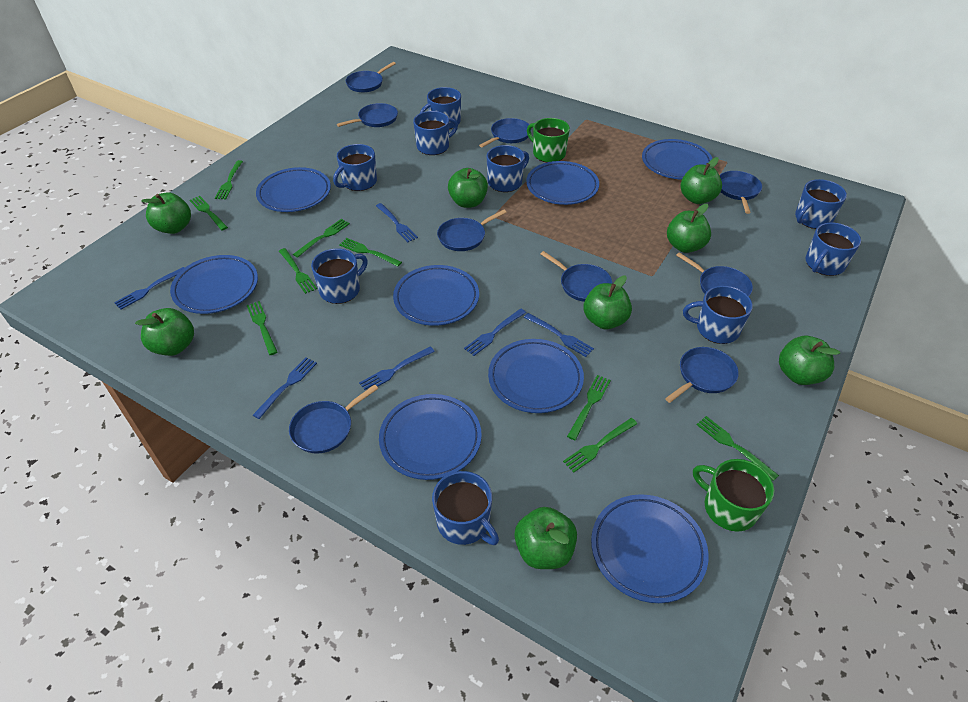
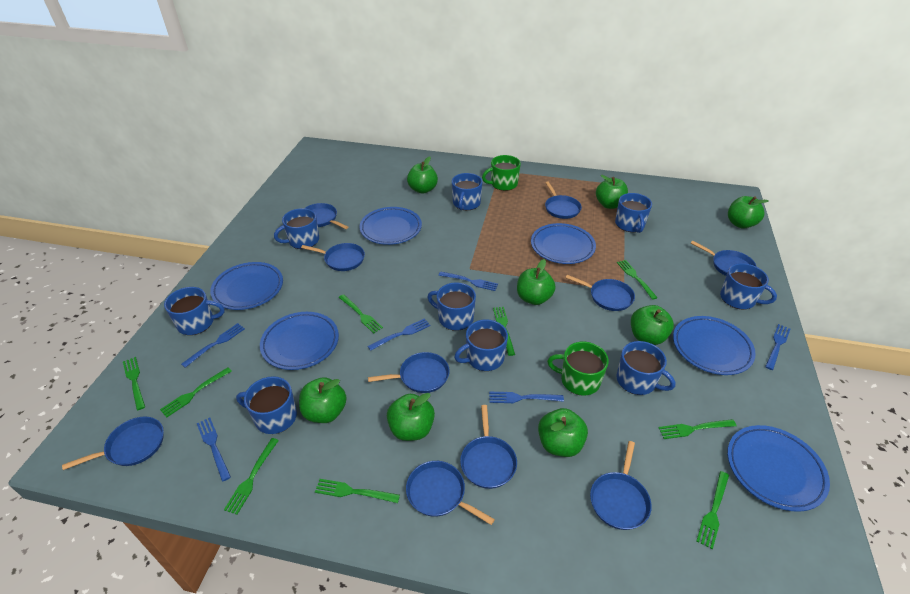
blue pan: [289,384,378,453] [337,103,398,127] [346,62,396,92] [437,209,507,251] [479,118,529,148] [541,251,612,302] [665,347,739,403] [676,252,753,296] [719,171,762,214] = 9 -> [62,417,164,470] [301,243,365,271] [305,203,348,229] [368,352,450,393] [406,461,495,525] [460,405,517,489] [545,182,582,219] [566,275,635,311] [590,441,652,530] [691,241,757,276] = 10
blue plate: [170,255,258,314] [256,167,331,212] [379,394,482,480] [393,265,479,326] [488,339,584,413] [526,161,599,205] [591,494,709,603] [642,139,713,180] = 8 -> [210,262,283,310] [260,312,339,370] [360,207,422,245] [531,223,596,264] [673,316,756,375] [727,425,830,512] = 6

